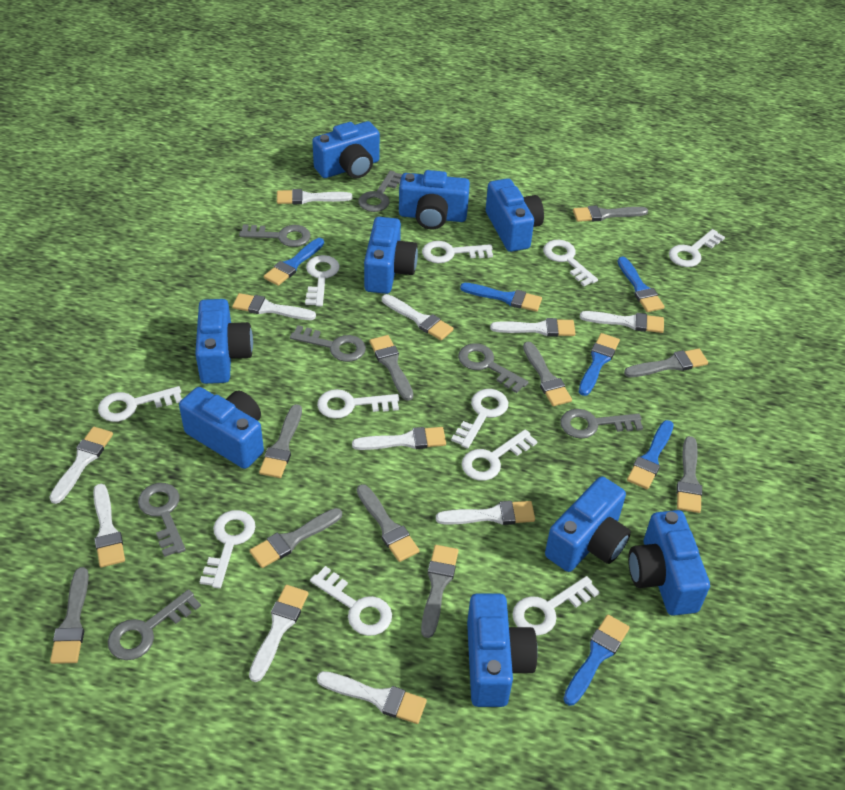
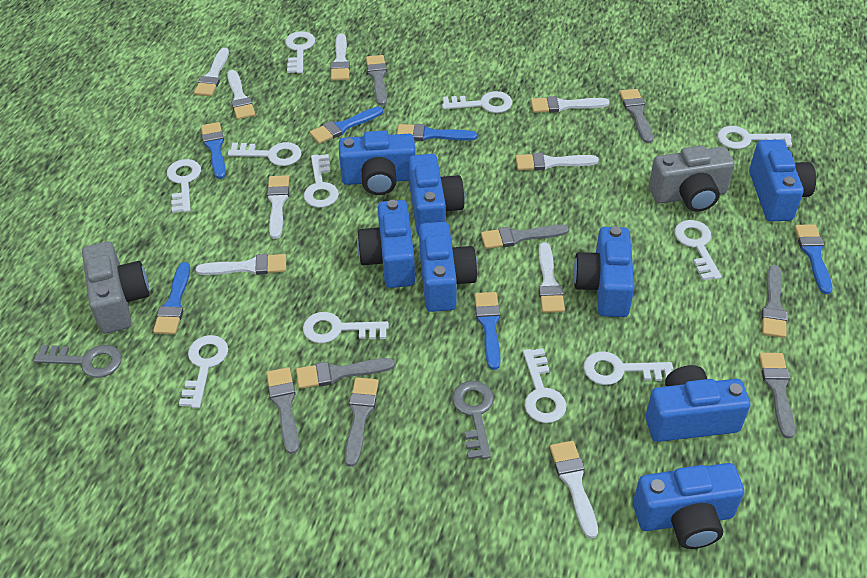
blue camera: [179,387,264,469] [195,299,253,384] [312,121,380,178] [364,217,418,294] [399,170,470,229] [467,593,538,707] [486,178,544,252] [545,476,631,572] [628,510,710,616] = 9 -> [339,131,416,195] [357,200,415,288] [409,154,465,236] [419,222,478,312] [573,226,635,317] [633,463,744,549] [645,365,751,442] [749,139,816,222] = 8
grey brush: [50,567,89,664] [249,508,342,568] [259,404,302,478] [357,484,420,562] [369,335,413,401] [421,545,458,638] [523,342,572,406] [573,205,648,222] [624,348,708,377] [677,436,702,513] = 10 -> [266,367,299,454] [296,358,395,389] [345,377,379,467] [366,55,387,106] [481,225,569,249] [620,89,653,143] [759,353,795,439] [762,265,787,338] = 8
grey camera: none = 0 -> [82,241,150,334] [649,145,735,212] = 2
grey key: [108,589,201,660] [138,483,186,557] [239,224,311,247] [290,325,366,362] [358,171,402,212] [458,343,529,393] [560,409,643,439] = 7 -> [34,345,122,378] [452,381,494,459] = 2
white brush: [49,427,113,504] [93,484,125,567] [232,293,316,320] [249,585,309,682] [277,189,352,204] [317,671,427,724] [352,427,446,450] [382,294,454,340] [436,501,535,525] [490,318,576,337] [580,311,664,333] = 11 -> [194,48,229,96] [196,254,286,275] [227,70,255,119] [267,175,289,239] [330,33,350,81] [516,152,599,171] [531,96,610,113] [539,242,565,313] [550,441,598,539] = 9

